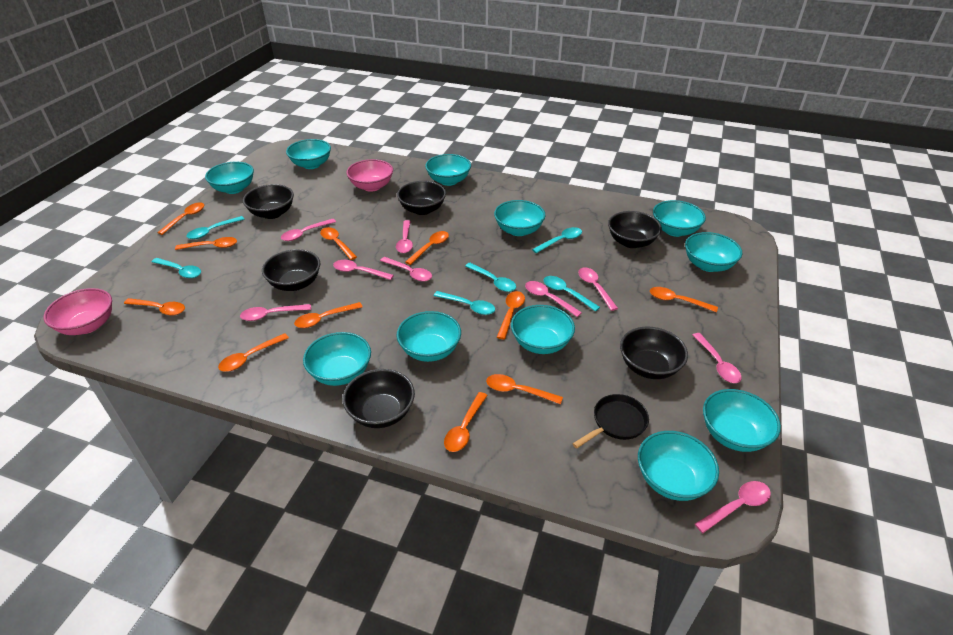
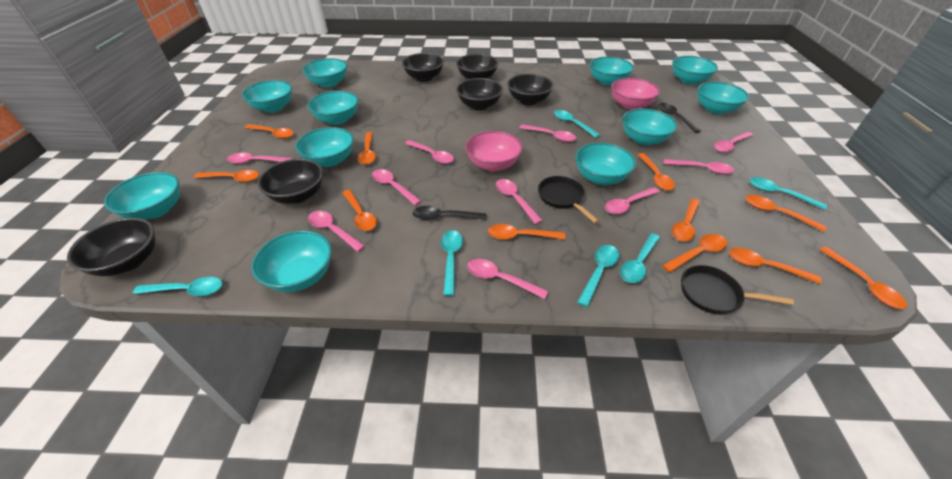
black pan: [572,394,649,448] = 1 -> [538,176,599,224] [681,265,794,314] = 2
black spoon: none = 0 -> [413,206,487,220] [658,103,700,133] = 2
pink spoon: [240,304,311,321] [281,219,336,241] [333,260,394,280] [380,257,432,281] [396,220,413,253] [525,281,582,317] [578,267,618,311] [693,333,742,383] [695,481,771,533] = 9 -> [227,152,293,164] [308,211,365,252] [372,169,421,205] [405,140,454,164] [467,259,548,299] [496,179,543,224] [520,124,576,142] [605,187,660,214] [664,159,734,174] [714,132,753,152] = 10

